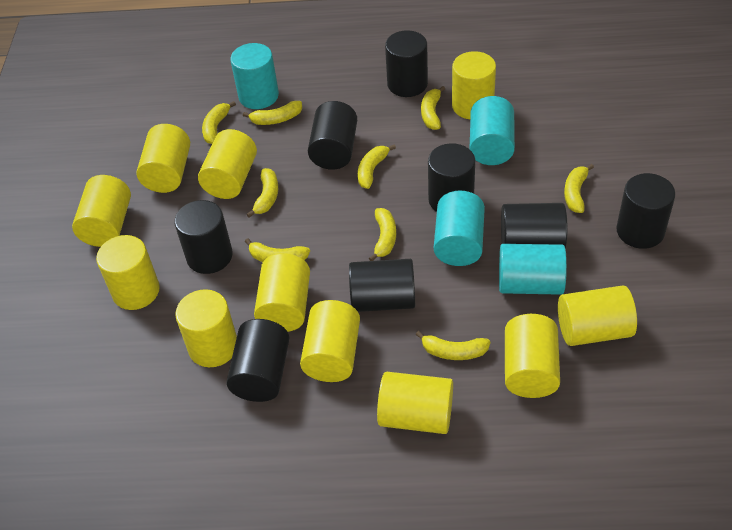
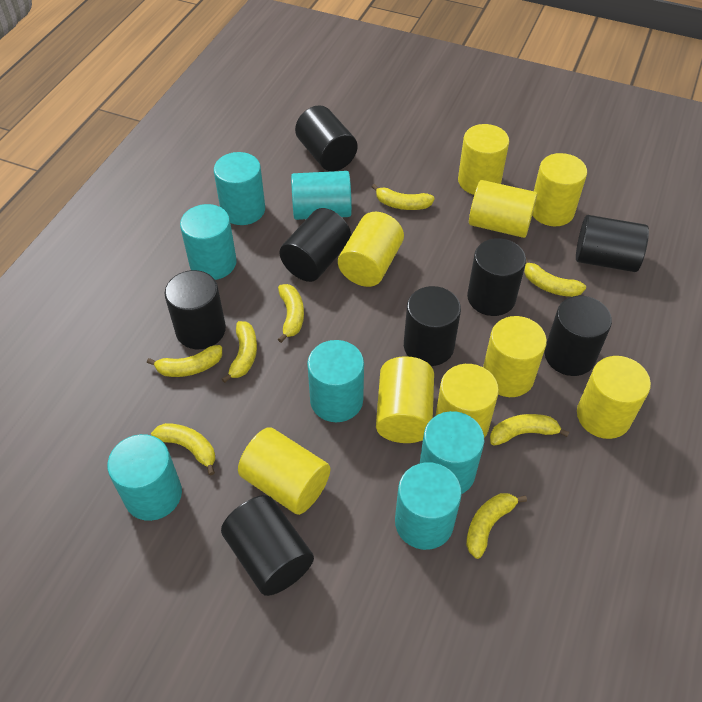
turquoise cylinder: [230,43,279,109] [434,191,485,266] [470,96,515,165] [499,244,567,295] = 4 -> [107,434,182,521] [180,204,237,280] [214,152,265,225] [291,171,352,220] [307,340,364,422] [395,462,462,550] [420,411,484,494] = 7
yellow banana: [202,101,236,144] [243,101,302,125] [245,238,310,262] [246,168,278,218] [358,145,396,189] [369,208,396,261] [416,331,491,360] [421,86,445,130] [564,164,594,213] = 9 -> [147,345,222,377] [151,423,215,476] [222,321,257,383] [278,284,304,343] [372,184,435,210] [466,493,527,559] [490,414,570,446] [524,258,586,297] = 8
yellow cylinder: [72,175,131,247] [96,235,160,310] [136,124,190,193] [175,289,237,367] [198,129,257,199] [254,253,310,332] [300,300,360,382] [377,372,453,434] [452,51,496,119] [505,314,560,398] [558,286,637,346] = 11 -> [238,427,330,515] [338,212,404,287] [376,356,434,443] [435,364,499,438] [458,124,509,195] [469,180,537,238] [483,316,547,397] [532,153,587,226] [577,356,651,439] = 9

